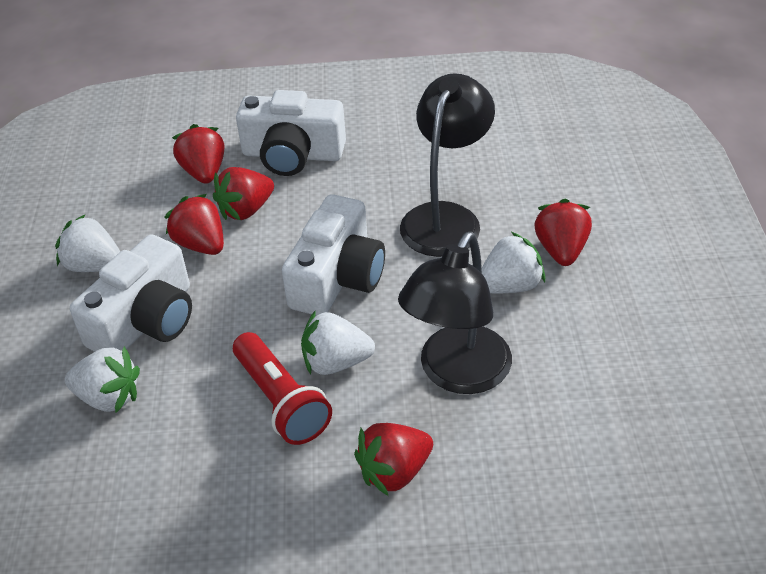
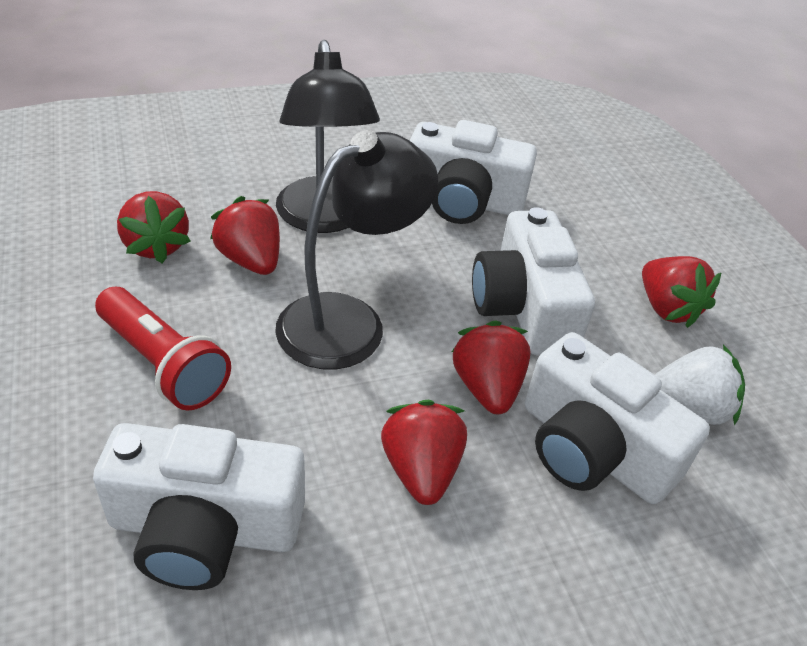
white camera: [70,234,192,352] [236,90,346,176] [282,194,385,316] = 3 -> [93,423,305,590] [409,120,537,224] [472,207,595,355] [525,332,710,504] = 4
white strawberry: [55,214,120,272] [65,346,140,413] [301,310,375,375] [482,232,545,293] = 4 -> [655,345,745,426] = 1

